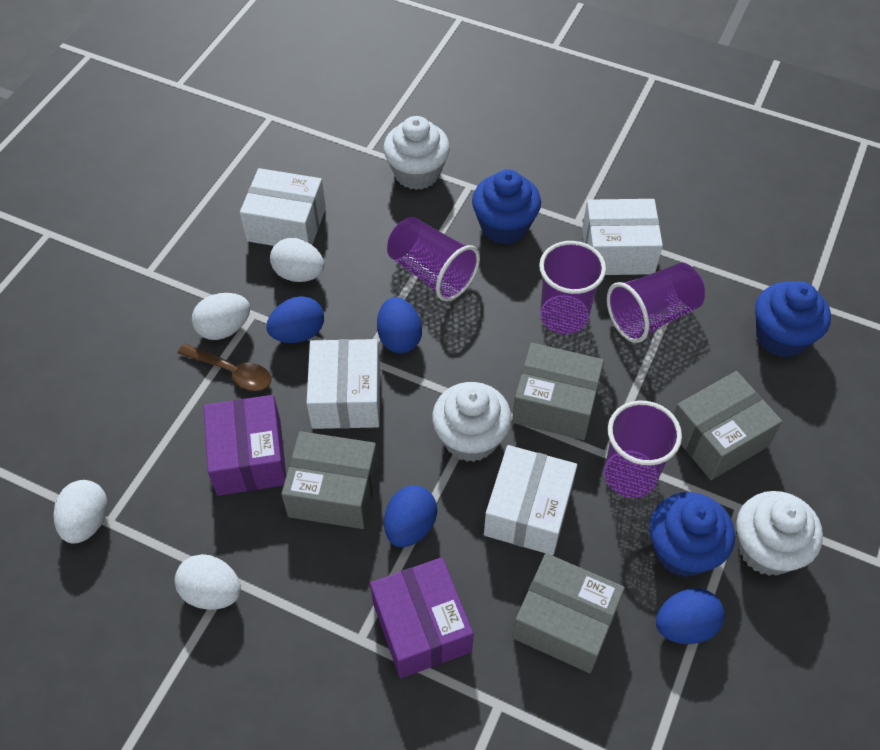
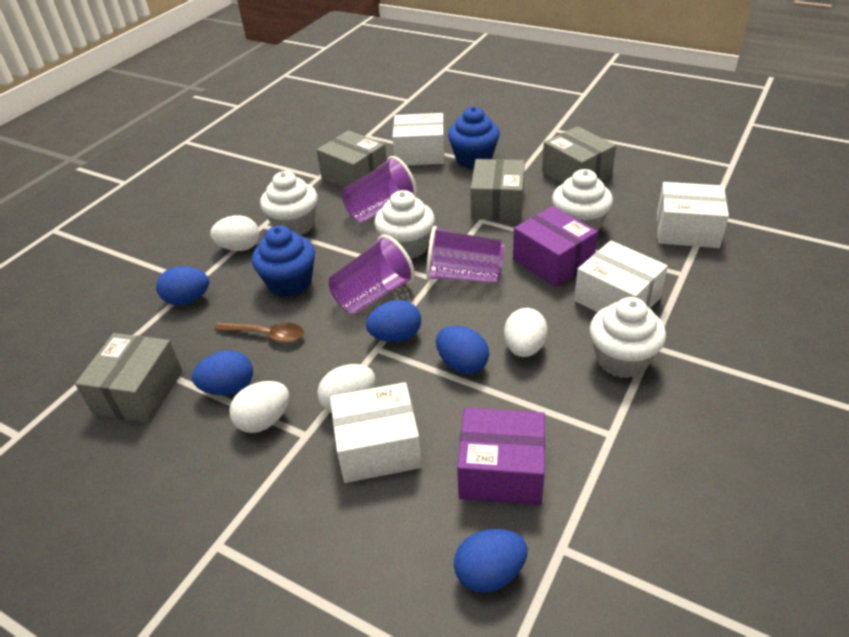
blue cupcake: [472,169,541,244] [649,492,735,577] [755,281,831,357] = 3 -> [252,225,315,297] [448,106,500,168] = 2
blue egg: [266,296,324,343] [377,297,422,353] [384,485,437,547] [656,588,725,644] = 4 -> [156,266,209,305] [192,350,253,395] [366,300,421,342] [436,326,489,374] [454,529,528,593] = 5
purple cup: [387,217,480,301] [539,241,606,334] [604,400,682,498] [607,263,705,343] = 4 -> [328,235,415,314] [342,156,417,222] [426,226,505,283] = 3
white cupcake: [383,116,450,190] [432,382,512,462] [736,491,823,576] = 3 -> [260,171,317,236] [374,190,435,259] [552,169,613,231] [590,297,666,378] = 4

